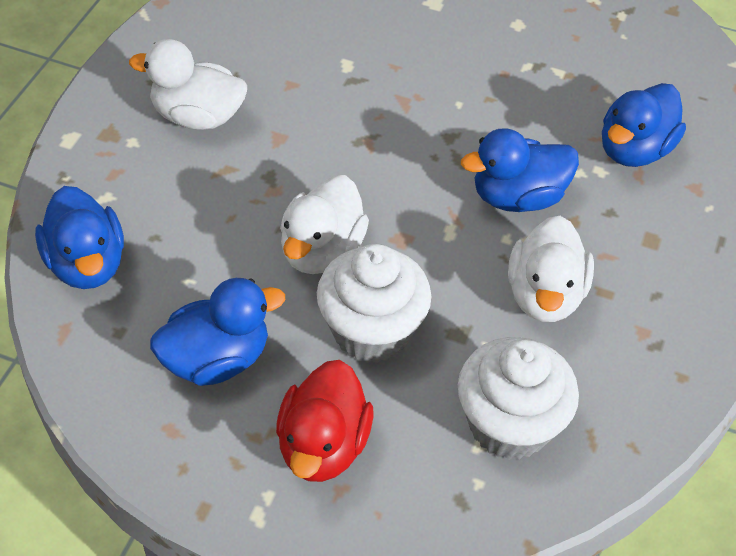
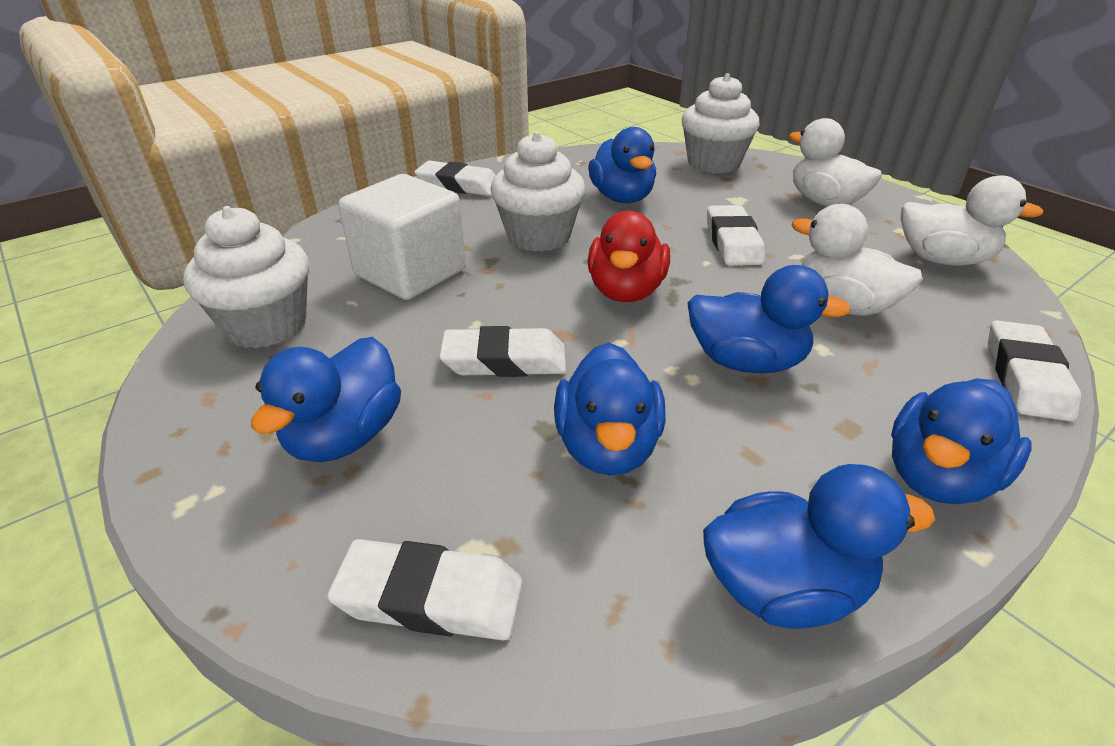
blue duck: [35,186,124,289] [150,278,285,386] [461,128,579,212] [602,83,686,167] = 4 -> [251,337,401,462] [554,342,666,476] [588,127,656,203] [687,265,851,373] [703,464,935,629] [891,378,1031,504] = 6
white cube: none = 0 -> [338,174,466,300] = 1
white cupcake: [317,244,431,363] [458,337,579,460] = 2 -> [183,206,309,348] [491,132,585,252] [682,74,760,174] = 3
white eraser: none = 0 -> [327,539,522,641] [414,161,496,196] [439,326,566,377] [707,205,765,265] [988,320,1081,421] = 5

